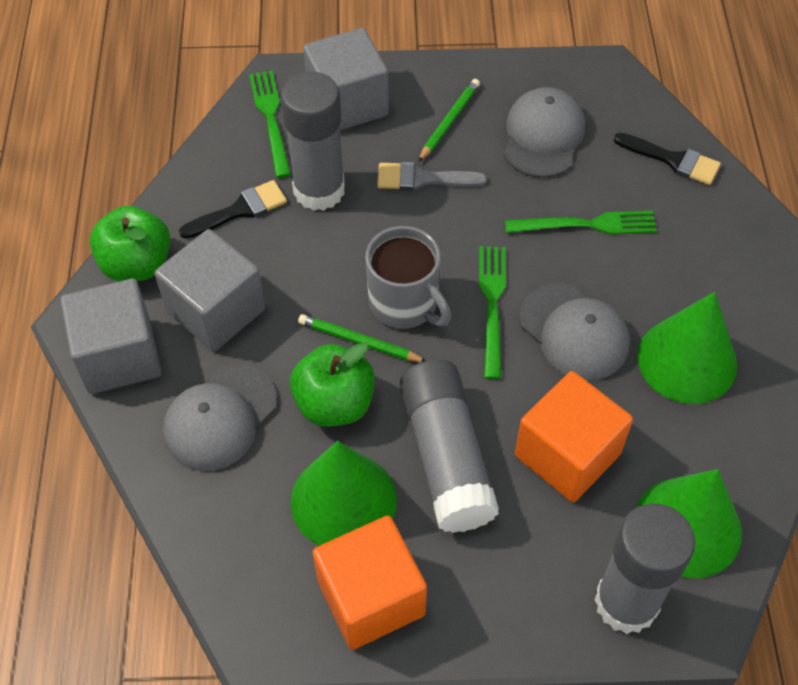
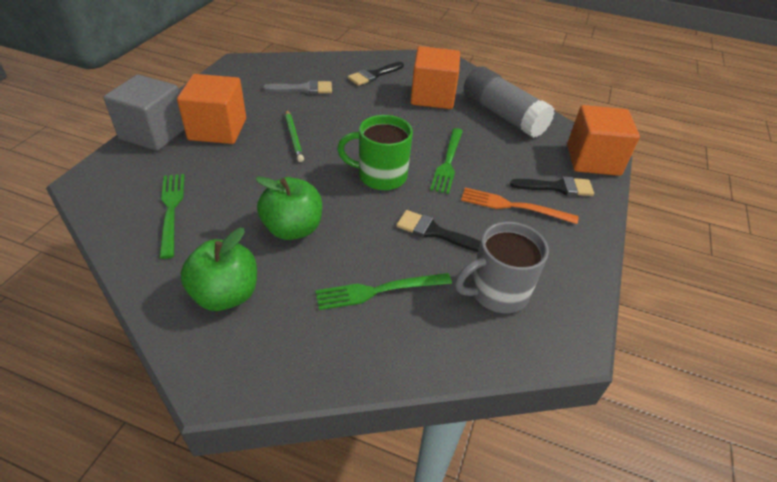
black brush: [179,180,287,239] [614,133,721,185] = 2 -> [348,62,404,86] [396,210,481,252] [510,177,594,196] = 3
green cone: [291,441,397,546] [636,469,742,578] [637,292,737,404] = 3 -> none = 0
green mug: none = 0 -> [337,115,413,190] = 1
green pencil: [298,314,426,362] [418,79,480,162] = 2 -> [285,110,304,162] = 1
grey cap: [163,364,277,471] [504,87,585,178] [519,283,630,380] = 3 -> none = 0
grey cube: [61,279,162,394] [155,229,265,351] [303,28,389,130] = 3 -> [103,75,185,151] = 1
grey glue stick: [281,72,345,211] [400,359,499,533] [595,504,695,634] = 3 -> [464,67,555,138] = 1
orange cube: [313,515,427,650] [515,371,633,502] = 2 -> [177,74,246,144] [411,46,460,109] [567,105,640,176] = 3
orange fork: none = 0 -> [461,188,579,224] = 1

